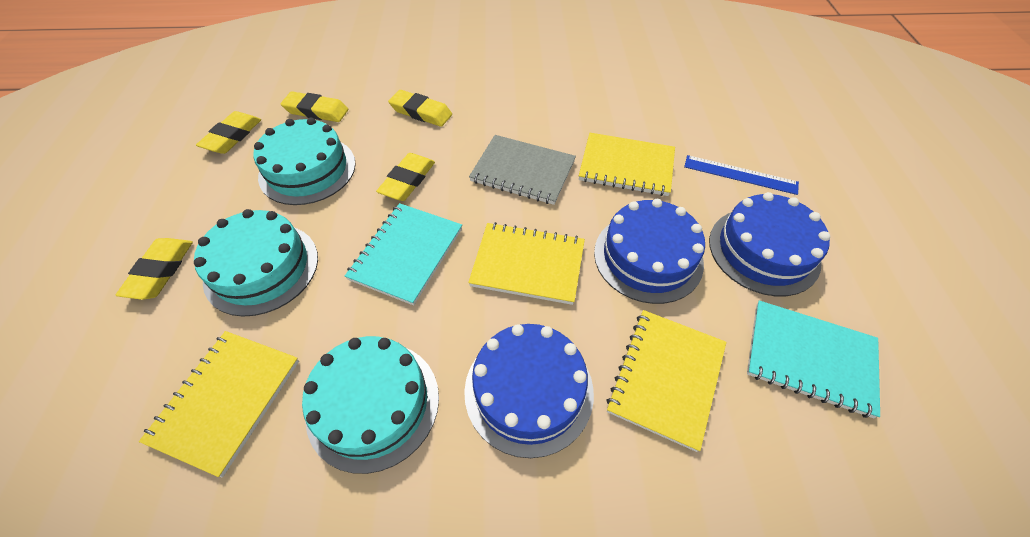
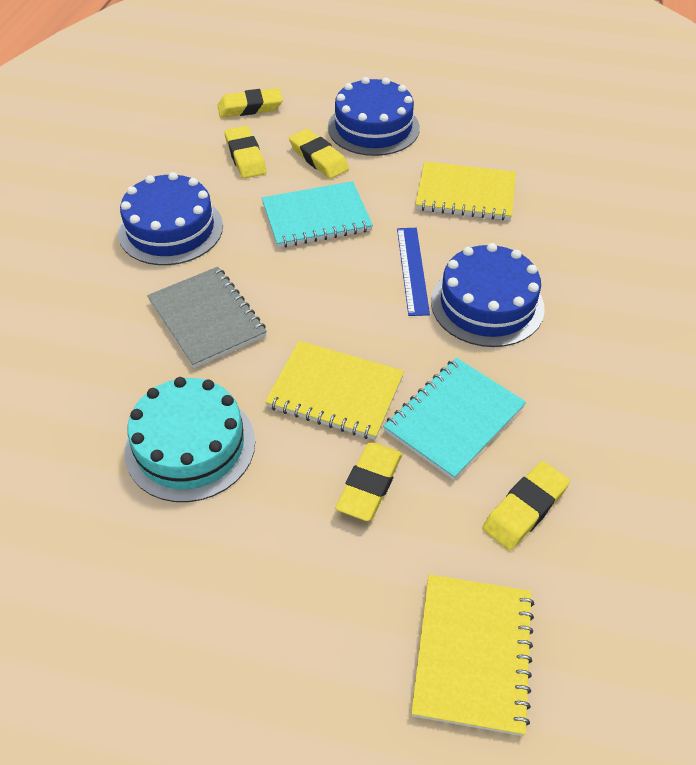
turquoise cake: [194,209,318,317] [253,118,356,205] [302,336,439,474] = 3 -> [125,377,255,502] = 1
yellow notebook: [139,331,299,477] [468,222,585,305] [579,133,675,196] [606,310,726,452] = 4 -> [265,341,404,440] [411,574,534,736] [415,162,516,220] = 3

